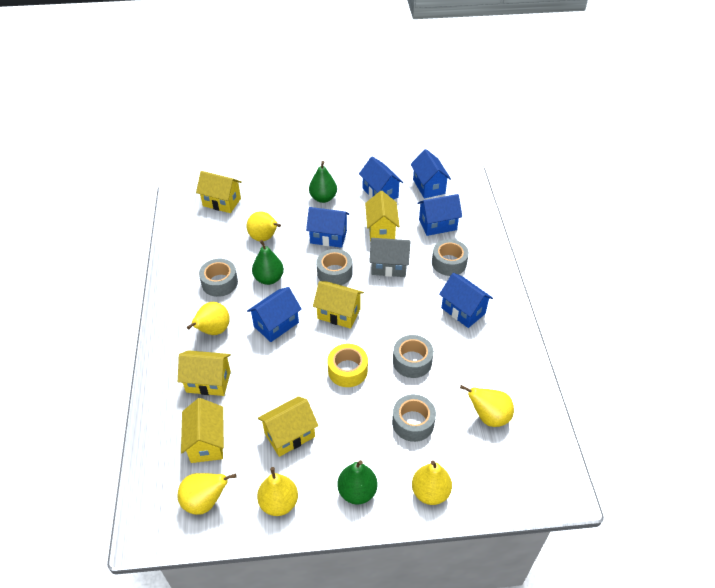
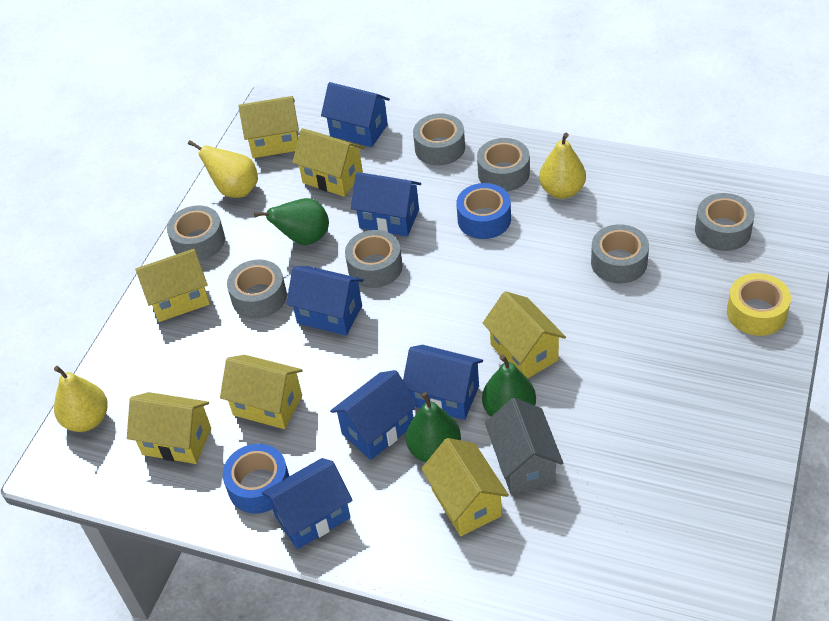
blue tape: none = 0 -> [223,444,289,514] [456,183,511,239] = 2
grey tape: [199,259,238,297] [316,249,353,285] [392,394,436,442] [393,335,434,378] [432,239,469,276] = 5 -> [167,205,225,261] [227,260,287,319] [345,230,403,288] [413,113,465,166] [477,138,530,191] [591,224,649,284] [695,193,755,251] = 7
yellow house: [178,350,231,396] [181,398,224,463] [196,171,242,213] [258,396,319,457] [313,281,364,329] [365,191,400,241] = 6 -> [127,392,211,464] [135,249,210,322] [220,355,303,429] [238,96,299,158] [292,128,365,197] [421,438,509,536] [483,291,566,379] = 7
yellow pear: [178,473,237,515] [187,302,230,335] [246,211,281,241] [257,467,298,516] [412,460,452,505] [460,385,514,427] = 6 -> [54,366,108,432] [188,140,258,198] [539,133,586,199] = 3

